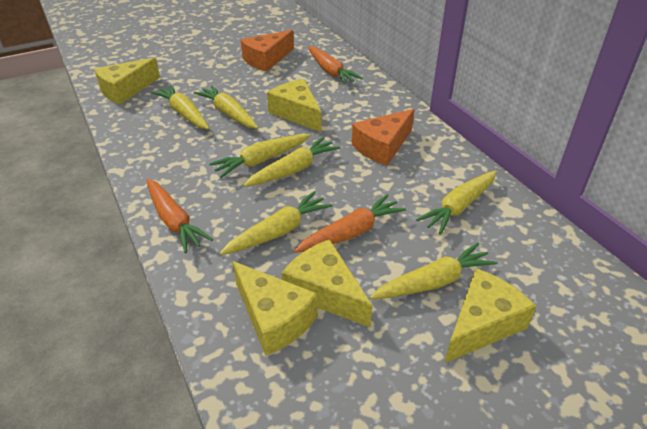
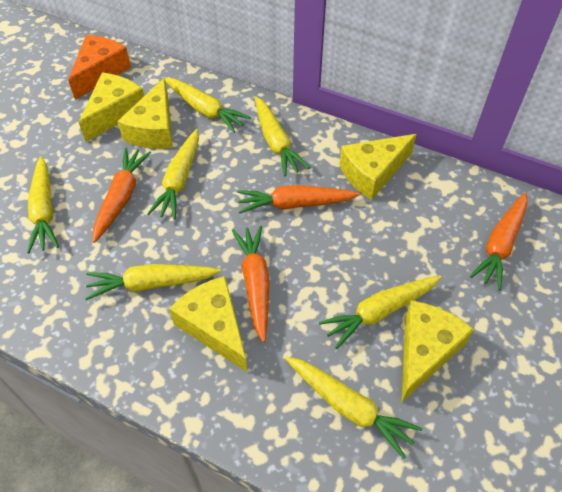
orange carrot: [146,179,213,253] [294,194,406,253] [308,46,362,85] = 3 -> [93,148,151,243] [232,226,270,342] [237,185,360,214] [470,193,528,290] = 4
orange cheese: [241,30,294,72] [352,109,414,166] = 2 -> [68,35,131,100] = 1

